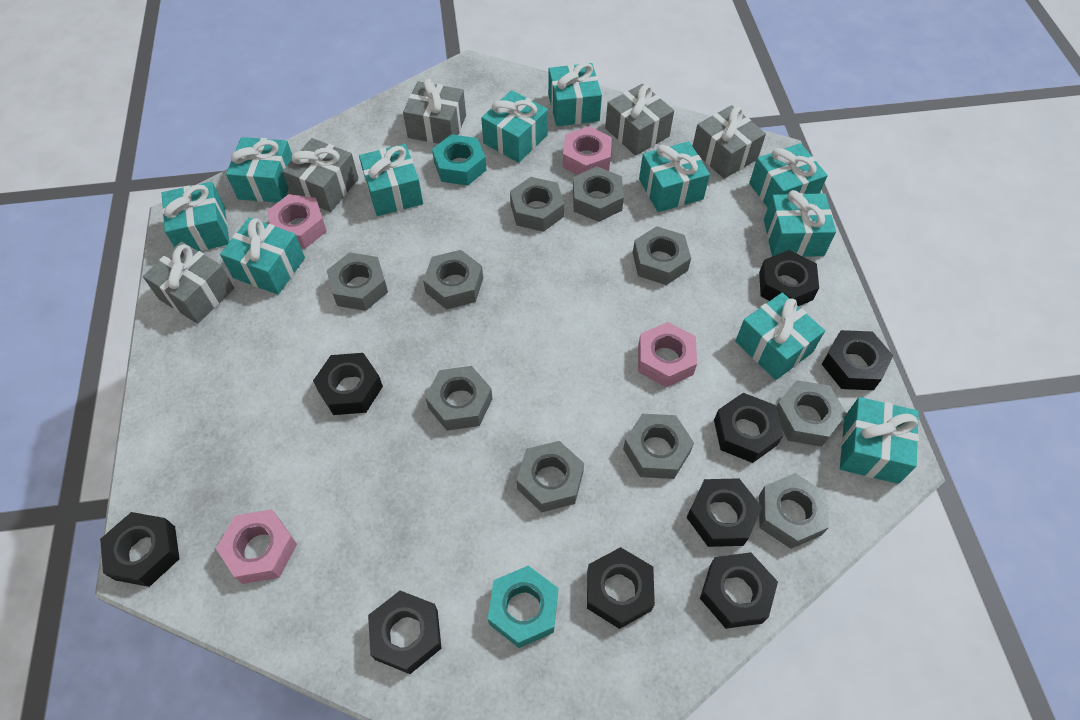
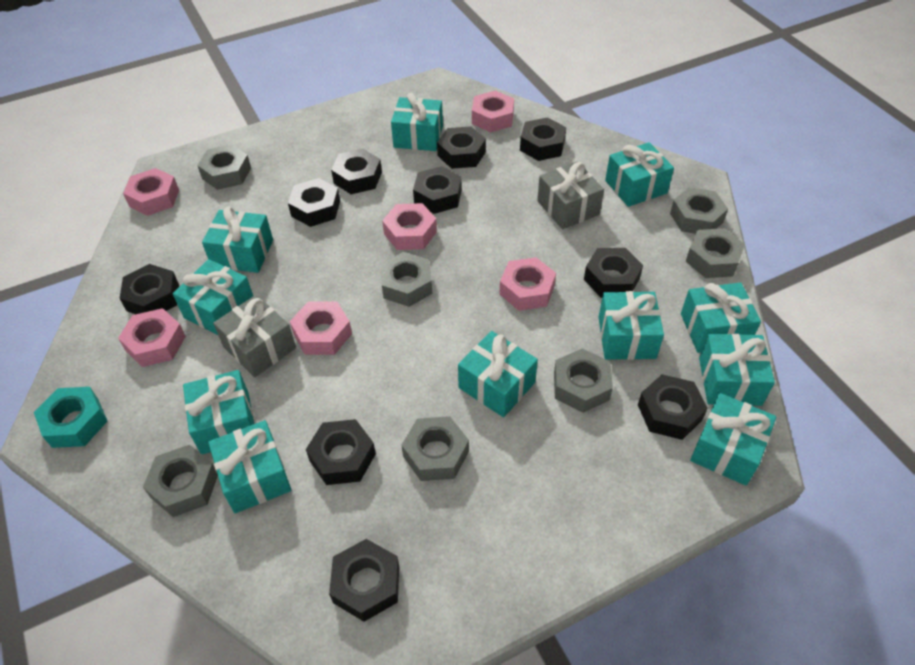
black nut: [100,512,179,587] [313,353,383,415] [368,591,442,674] [587,547,655,629] [686,478,762,547] [700,552,778,629] [714,393,784,463] [759,250,819,306] [822,330,893,390] = 9 -> [119,264,179,314] [288,178,340,227] [306,419,376,485] [329,539,399,622] [331,149,382,194] [413,166,462,214] [437,126,486,169] [520,117,566,161] [584,248,643,298] [638,374,708,440] = 10
grey gift: [143,242,234,324] [282,138,359,212] [403,78,466,144] [605,84,674,156] [693,105,766,179] = 5 -> [213,295,296,377] [537,162,604,229] = 2
grey nut: [327,252,388,311] [423,250,483,309] [425,366,492,431] [510,177,564,232] [517,441,584,513] [573,166,624,222] [623,414,694,479] [633,226,691,285] [759,473,829,549] [776,380,847,447] = 10 -> [143,445,218,517] [197,144,251,190] [380,252,432,307] [401,416,469,481] [554,348,613,413] [670,187,728,234] [686,228,745,278] = 7
pink nut: [216,509,297,584] [267,194,327,249] [563,126,612,175] [638,322,697,387] = 4 -> [118,308,186,367] [123,168,179,216] [290,301,352,355] [382,203,437,250] [472,91,514,132] [499,257,556,311] = 6
turquoise nut: [432,134,486,186] [488,566,558,648] = 2 -> [34,387,107,448] = 1

